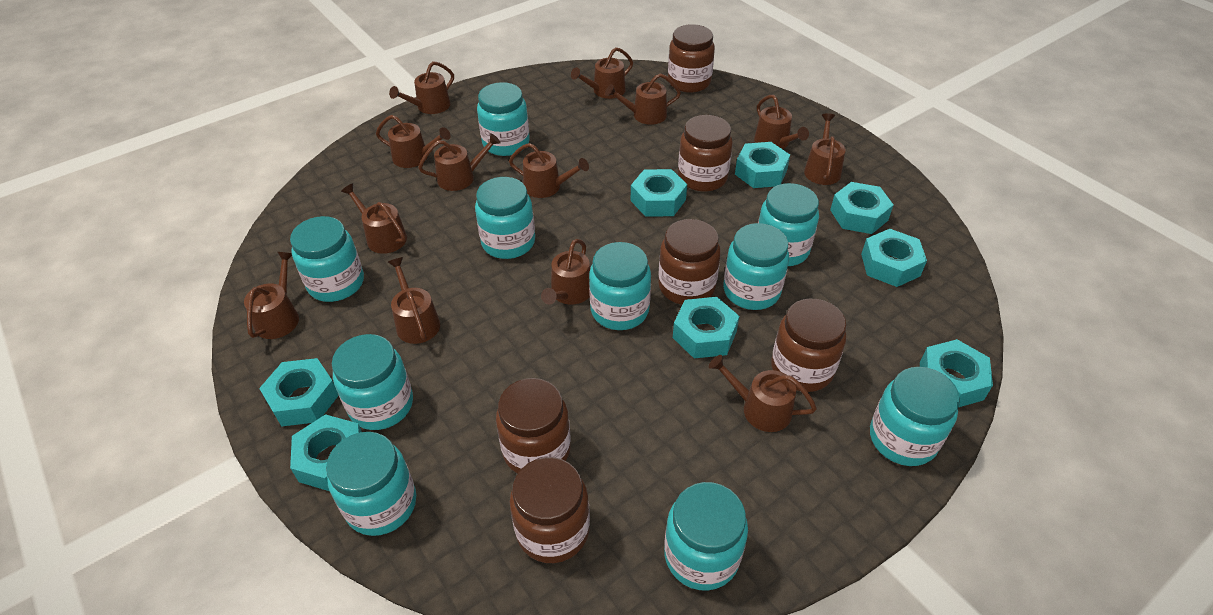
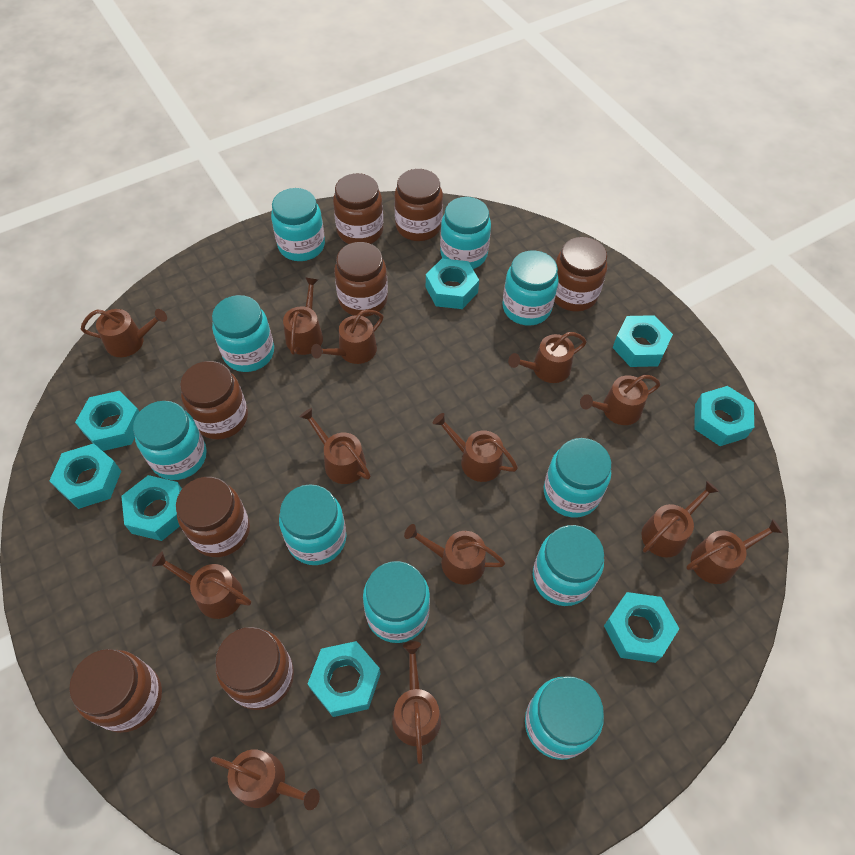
brown jar: [496,378,571,474] [510,457,590,563] [658,219,721,305] [668,24,715,93] [678,115,733,192] [771,298,847,392] = 6 -> [69,649,162,733] [176,477,250,557] [180,361,248,440] [215,627,294,710] [333,173,383,244] [334,242,388,317] [394,169,443,241] [554,237,607,312] = 8

